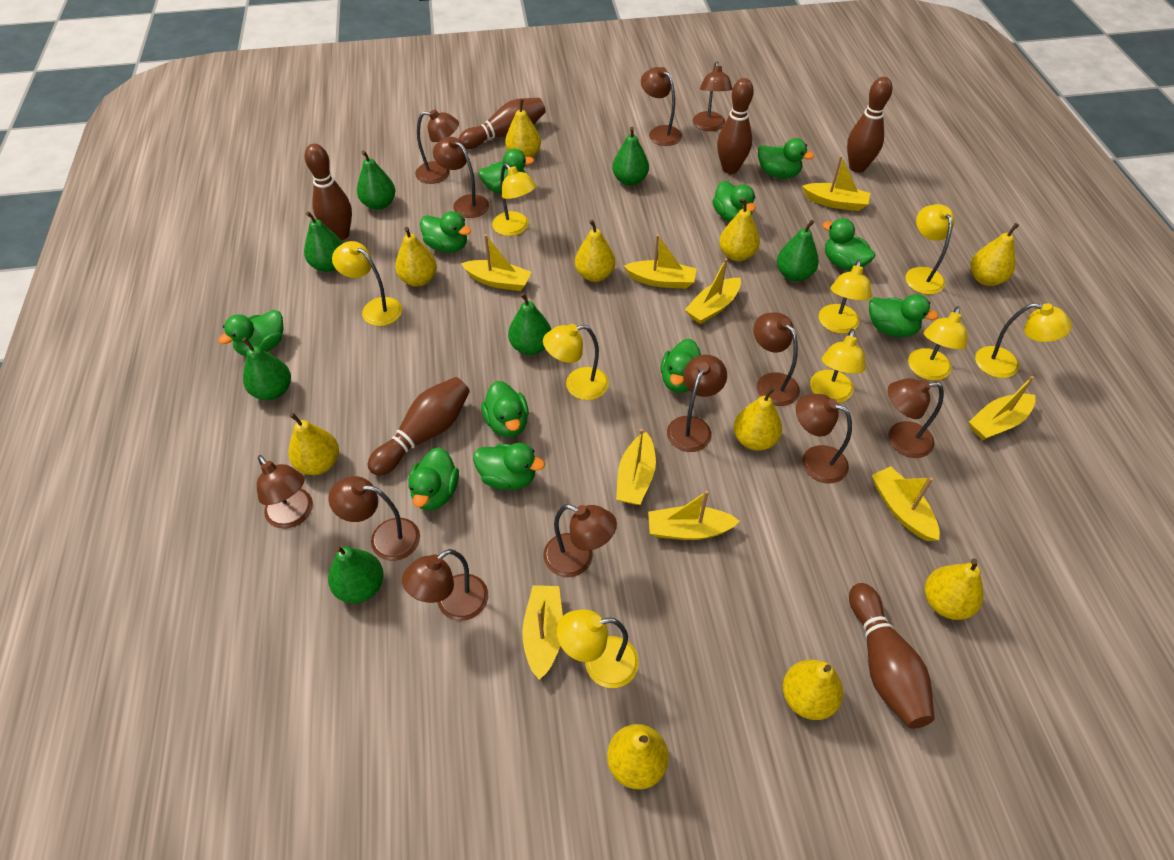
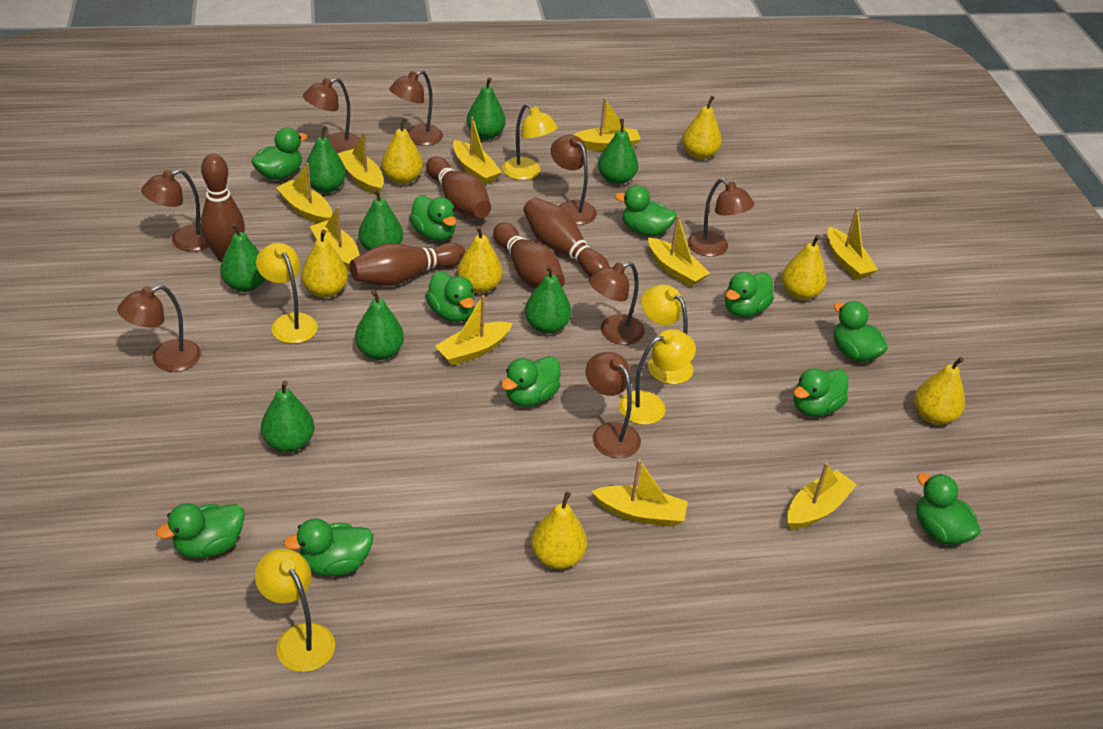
brown bowling pin: [305,144,352,240] [368,377,470,476] [459,98,546,149] [717,78,754,174] [847,77,892,173] [849,583,935,729] = 6 -> [201,154,245,262] [350,243,466,286] [426,156,491,218] [493,223,565,288] [523,197,610,277] = 5
brown lamp: [257,455,313,529] [329,476,420,561] [402,549,488,621] [415,109,459,184] [433,137,489,218] [543,504,617,577] [641,67,682,146] [667,355,727,452] [693,62,733,131] [753,312,800,406] [796,394,852,484] [888,378,944,458] = 12 -> [117,285,201,372] [141,169,209,252] [303,78,360,154] [389,70,443,146] [550,135,597,225] [586,352,641,458] [589,262,645,345] [688,178,754,257] = 8
green pear: [242,337,291,400] [304,211,343,272] [328,546,384,603] [357,150,396,210] [508,293,552,355] [612,127,649,186] [777,220,819,281] = 7 -> [220,223,265,292] [261,380,314,453] [305,126,346,193] [355,290,404,360] [359,188,403,251] [467,77,506,140] [525,265,571,334] [598,119,638,185] = 8
yellow boat: [461,234,532,291] [522,585,563,680] [616,429,656,505] [624,234,697,289] [648,491,740,540] [685,258,741,324] [802,156,870,211] [872,466,940,541] [969,376,1035,440] = 9 -> [276,163,332,224] [310,206,360,271] [338,132,384,195] [435,295,512,365] [453,116,502,185] [574,98,641,151] [592,459,688,527] [648,215,710,287] [787,462,857,530] [827,207,878,280] = 10
yellow lamp: [332,241,402,326] [492,163,536,236] [543,324,609,400] [557,609,639,688] [810,329,866,403] [819,260,872,334] [905,204,954,294] [908,306,967,381] [975,303,1072,378] = 9 -> [255,549,335,672] [256,243,318,344] [502,104,558,180] [618,329,696,425] [641,285,694,384] = 5
yellow pear: [288,413,339,475] [395,227,437,287] [505,99,541,157] [575,219,615,282] [607,724,669,790] [719,198,760,261] [734,387,782,451] [783,660,843,720] [925,558,983,620] [970,223,1019,286] = 10 -> [301,229,348,298] [382,118,423,184] [457,226,503,294] [531,491,587,569] [682,96,722,160] [782,235,827,300] [914,357,965,425] = 7

